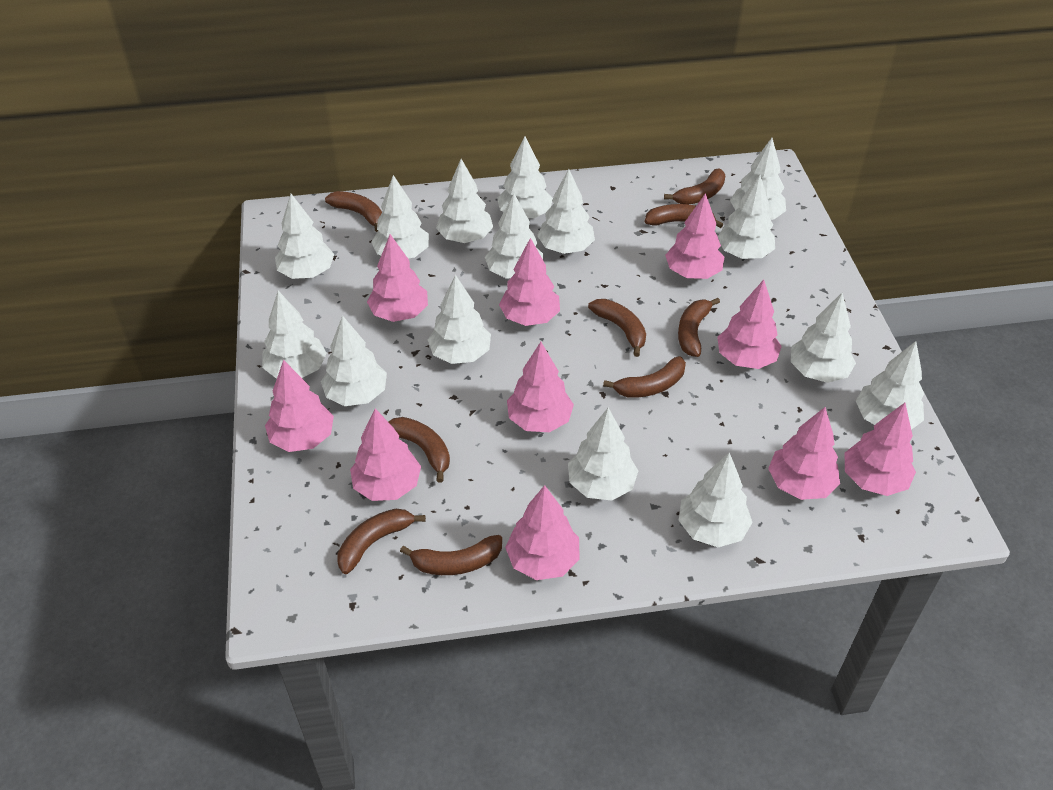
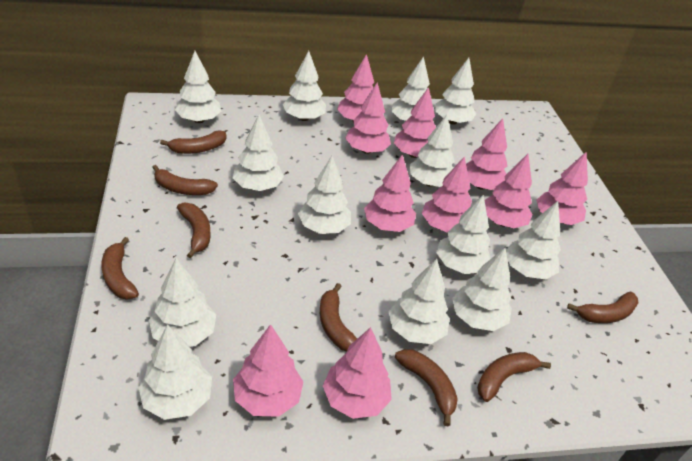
brown banana: [325,191,382,232] [338,509,426,574] [388,417,450,483] [400,535,502,575] [588,299,646,357] [603,356,686,398] [645,204,723,228] [664,169,725,205] [678,298,720,357] = 9 -> [101,237,139,300] [152,165,218,195] [160,130,226,154] [177,202,211,258] [320,283,357,352] [395,349,458,426] [477,352,551,402] [567,292,638,323] = 8
white tree: [262,291,327,379] [275,194,334,279] [321,315,387,406] [371,175,429,258] [428,275,491,364] [436,159,493,243] [485,193,544,279] [497,136,553,218] [537,169,595,254] [568,408,638,500] [679,452,753,547] [718,175,775,259] [730,138,786,220] [791,293,856,383] [856,341,924,430] = 15 -> [138,324,212,420] [149,258,216,347] [175,51,221,123] [232,115,284,191] [283,51,326,121] [298,156,351,234] [388,259,450,344] [391,56,430,121] [409,115,455,187] [435,58,476,125] [436,195,491,274] [452,248,512,331] [506,201,561,279] = 13

